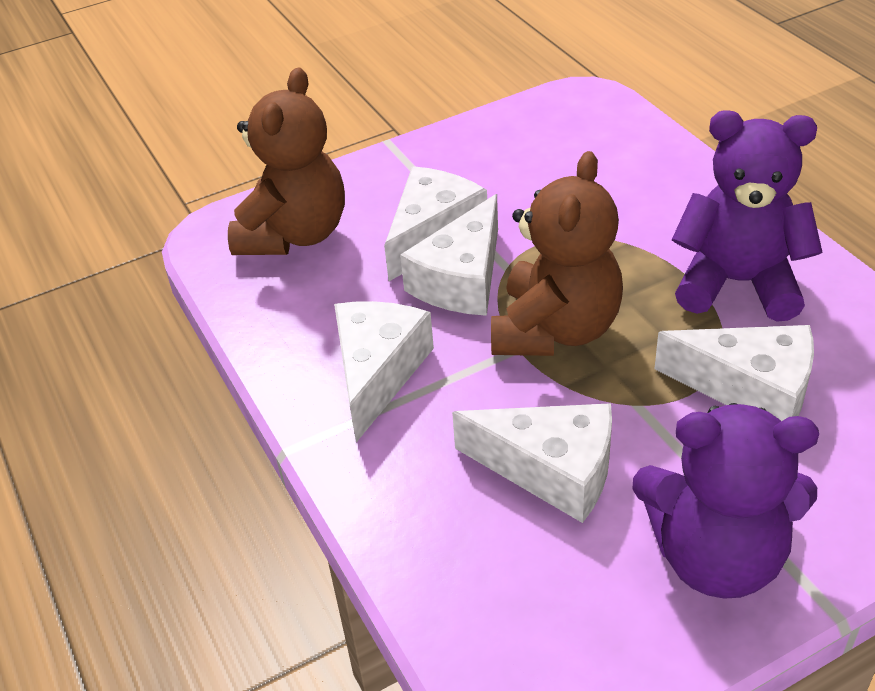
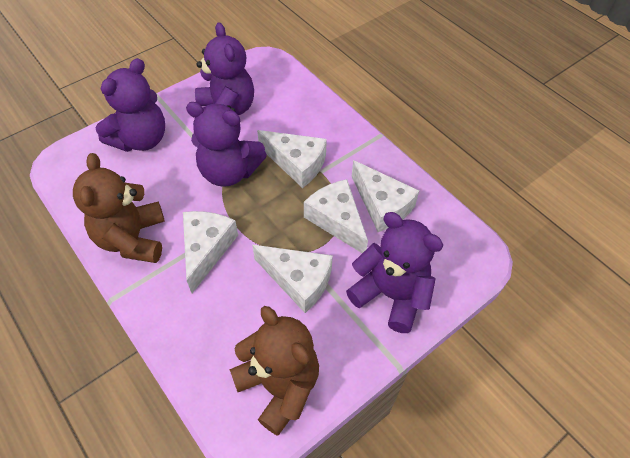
purple teddy bear: [632,403,819,599] [672,110,822,322] = 2 -> [95,58,165,152] [186,102,267,187] [195,22,254,115] [346,212,443,333] = 4

